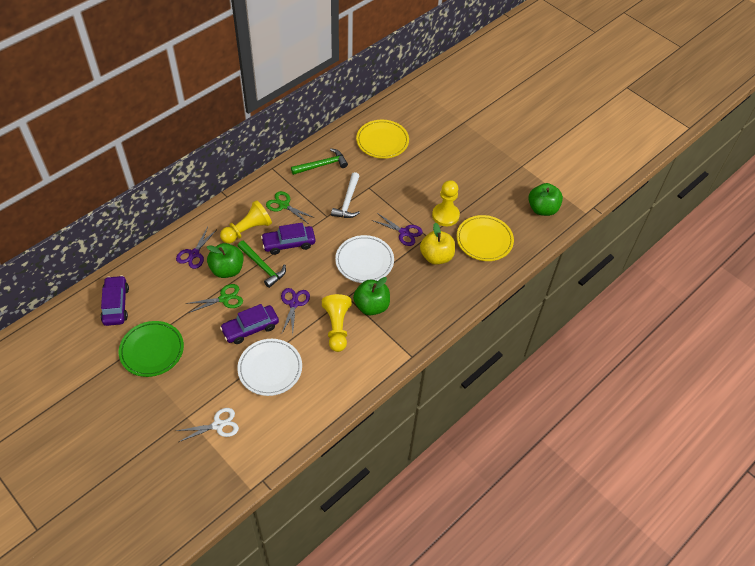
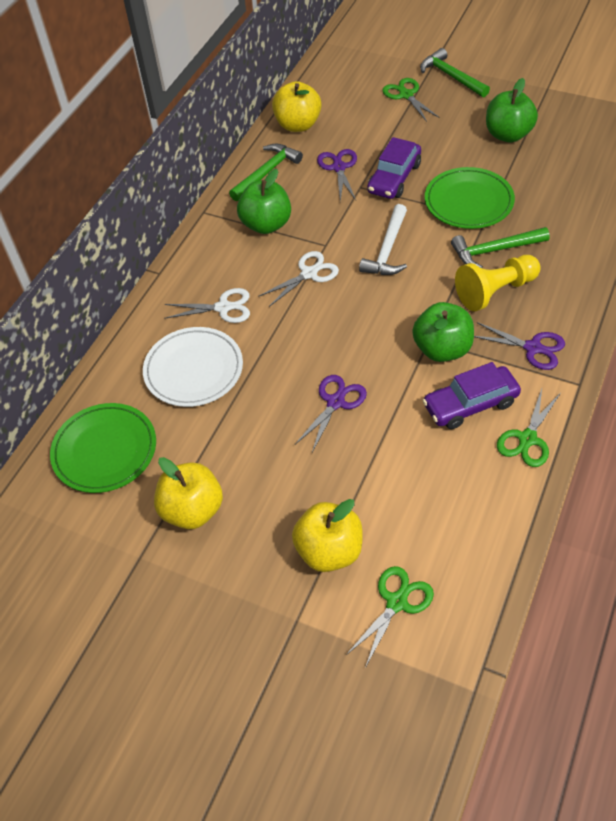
green hammer: [238,241,286,288] [291,148,348,175] = 2 -> [229,144,303,201] [420,48,490,97] [451,227,550,268] = 3
green plate: [119,321,184,377] = 1 -> [50,403,156,493] [425,167,515,229] = 2
green scissors: [186,284,243,313] [266,191,315,223] = 2 -> [346,566,434,668] [382,78,440,122] [497,389,561,467] = 3
purple car: [101,275,129,326] [220,304,279,344] [261,223,315,255] = 3 -> [367,137,421,199] [422,362,521,429] = 2
white plate: [237,339,302,396] [335,235,394,283] = 2 -> [143,327,243,407] = 1
white scissors: [176,408,239,442] = 1 -> [164,288,250,323] [258,251,339,307] = 2
yellow apple: [420,223,455,265] = 1 -> [154,457,223,529] [272,81,322,132] [292,499,363,572] = 3
yellow pawn: [220,200,272,243] [322,294,352,352] [432,180,460,226] = 3 -> [455,255,541,311] = 1
yellow plate: [356,120,409,159] [456,215,514,261] = 2 -> none = 0

